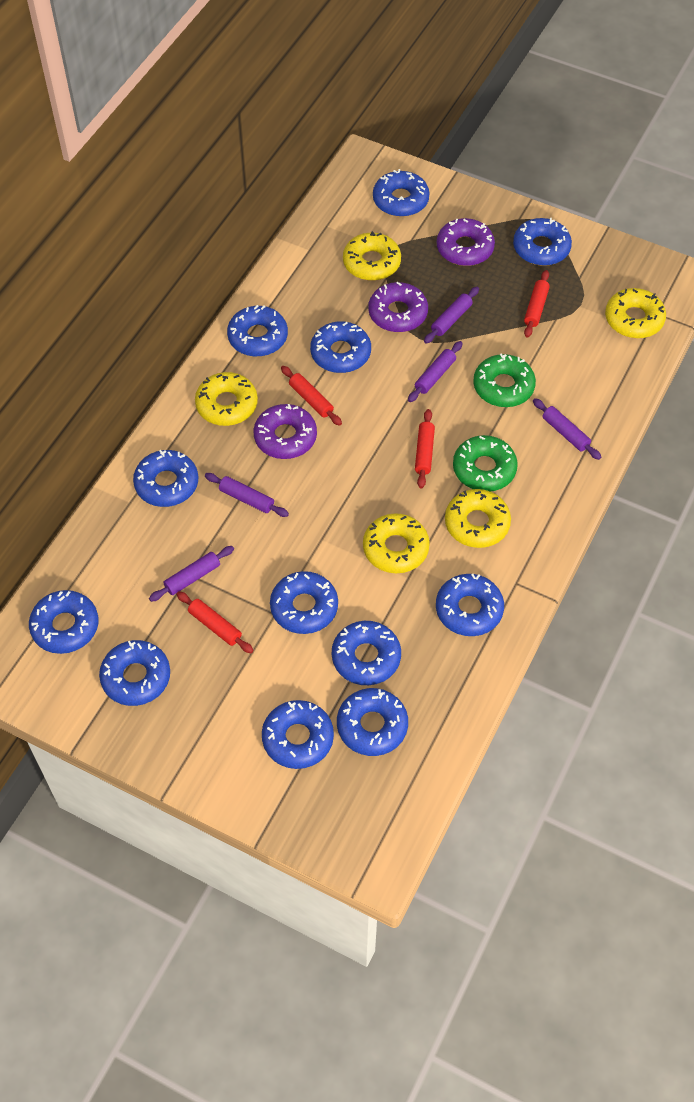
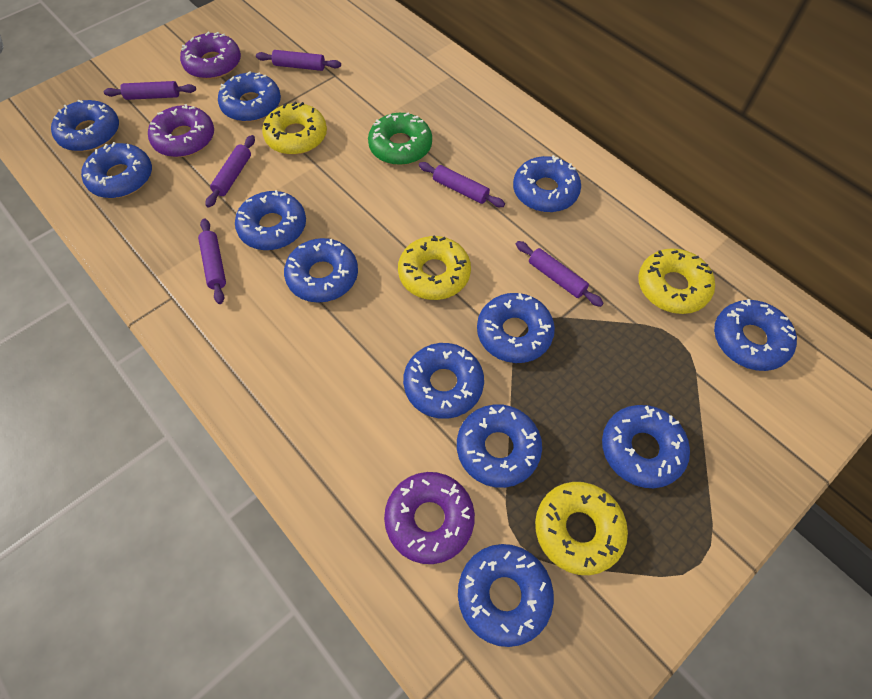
green donut: [453,435,518,491] [473,353,536,407] = 2 -> [368,113,432,165] = 1
purple rolling pin: [149,546,234,602] [205,473,289,517] [408,341,463,402] [424,287,479,343] [533,398,601,460] = 5 -> [104,81,196,100] [198,218,226,304] [205,135,255,208] [256,50,341,71] [419,162,505,207] [516,241,604,307] = 6
red rolling pin: [176,591,254,653] [281,366,342,426] [415,409,435,488] [524,270,550,338] = 4 -> none = 0
yellow donut: [195,372,258,426] [343,231,401,281] [363,513,430,573] [445,489,511,548] [605,288,666,338] = 5 -> [262,102,327,155] [398,235,471,300] [535,482,628,575] [638,248,715,314] = 4

